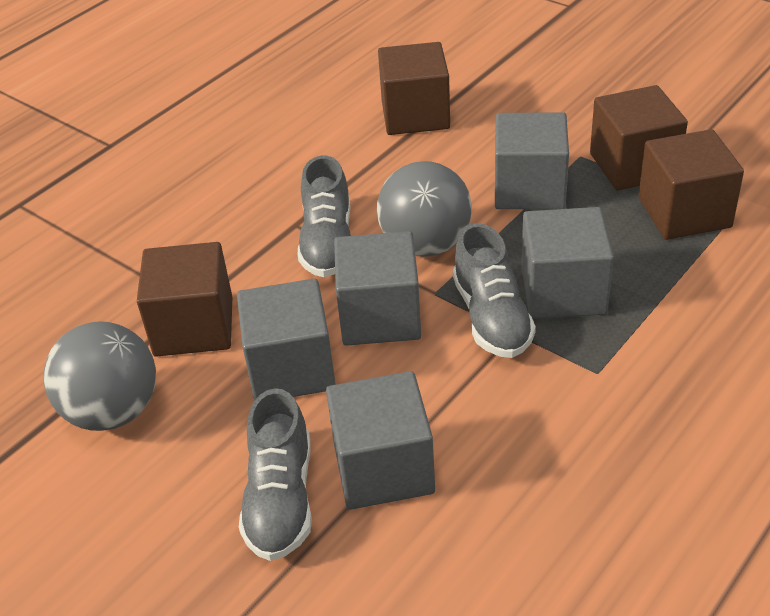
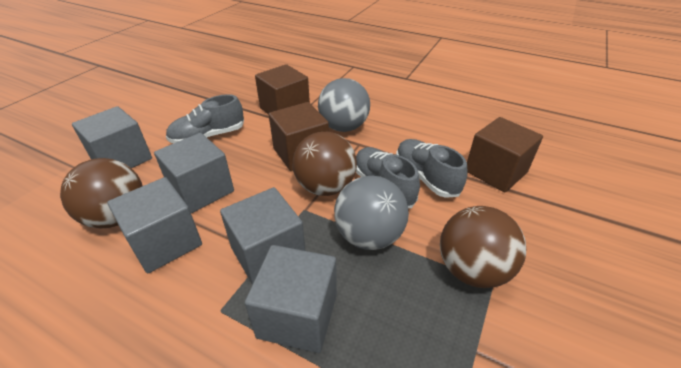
brown ball: none = 0 -> [60,158,143,228] [293,132,357,196] [440,206,526,288] = 3
brown cube: [137,242,232,357] [378,42,450,135] [590,85,688,190] [639,129,744,240] = 4 -> [255,64,310,115] [269,102,329,171] [467,117,543,192] = 3

